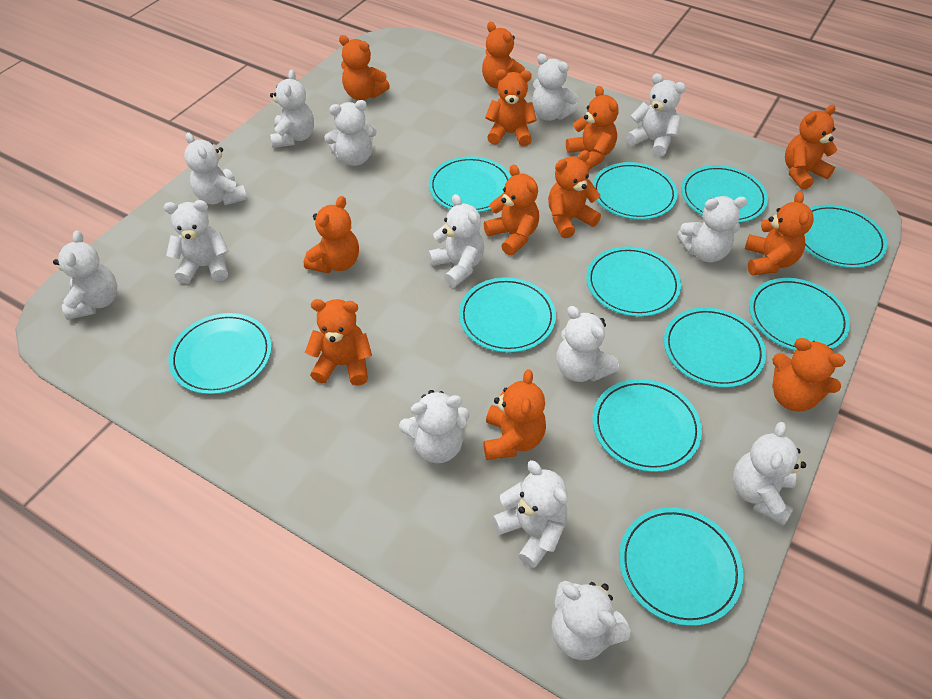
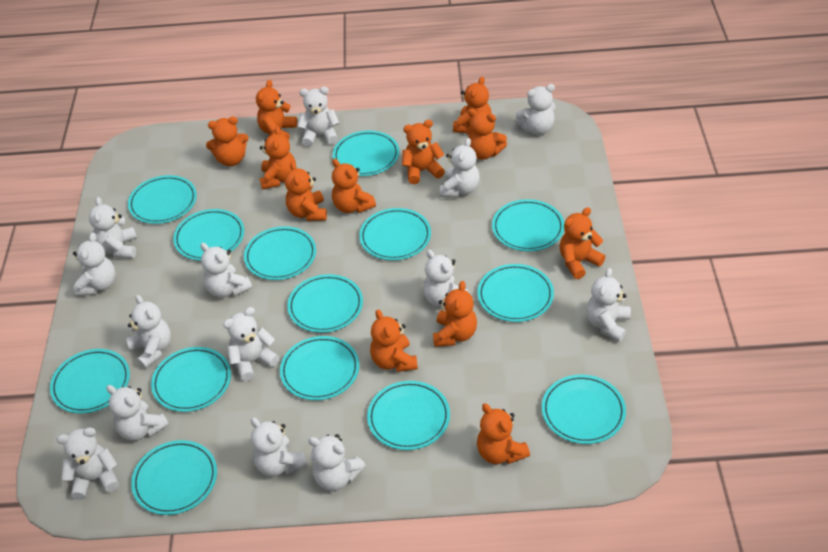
turquoise plate: [168,313,272,394] [429,156,511,212] [459,277,556,353] [586,246,681,317] [592,162,678,220] [593,379,702,472] [619,507,744,626] [664,307,766,388] [681,165,768,223] [749,278,850,351] [804,204,888,268] = 11 -> [50,349,130,413] [128,175,197,224] [131,440,217,515] [151,347,231,412] [173,209,244,261] [244,226,316,280] [280,336,359,400] [287,274,363,333] [333,131,399,176] [359,208,431,260] [367,381,450,450] [478,264,554,322] [492,199,564,251] [542,375,626,444] = 14

